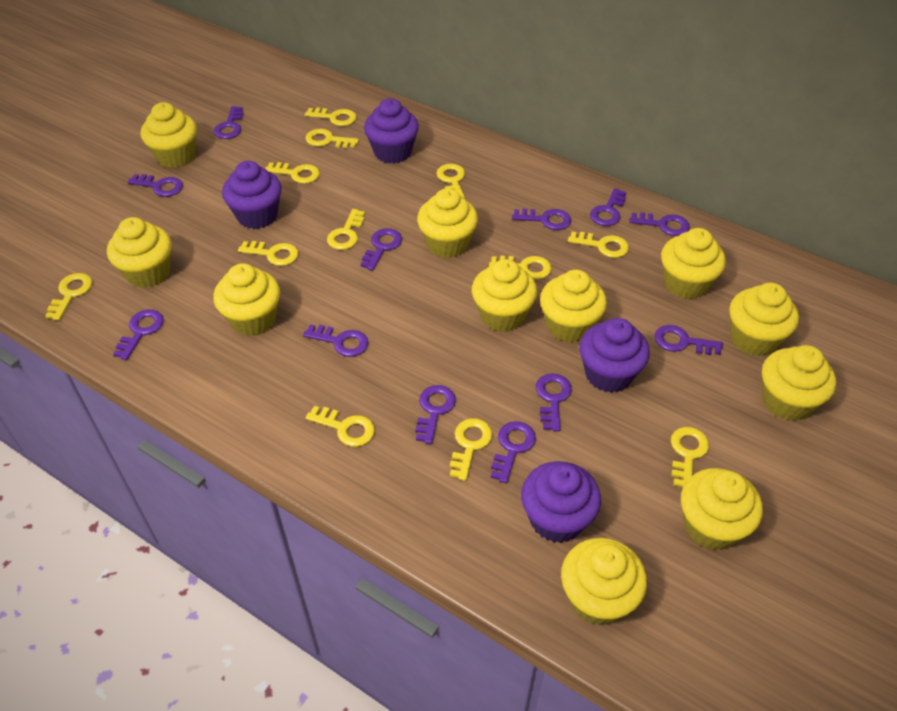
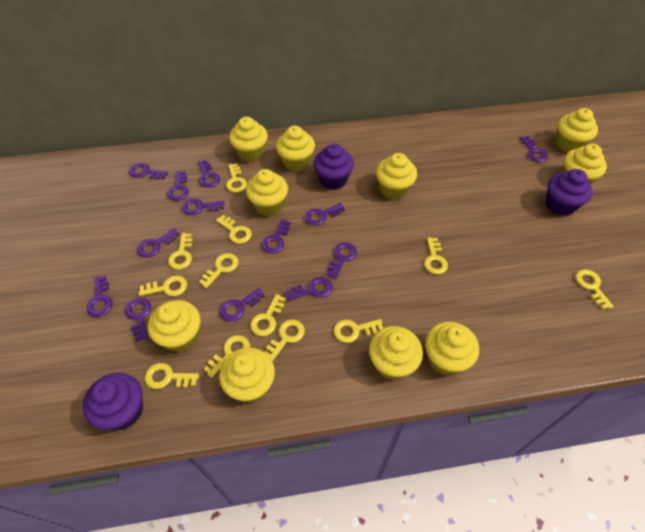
purple cupcake: [222,161,282,229] [364,98,419,164] [521,461,601,543] [579,318,650,393] = 4 -> [83,373,143,430] [313,143,354,190] [546,169,593,216] = 3
purple key: [113,309,164,360] [128,174,183,197] [213,106,243,139] [303,324,369,357] [360,228,402,270] [415,385,456,444] [491,421,536,483] [512,208,571,230] [536,373,572,432] [590,188,626,226] [629,212,690,236] [654,325,723,355] = 12 -> [87,276,113,317] [125,298,151,341] [129,163,168,179] [137,228,180,258] [167,171,189,201] [182,199,225,215] [198,160,220,188] [219,288,265,321] [262,219,290,254] [286,277,333,301] [305,203,345,226] [327,242,357,279] [520,136,548,162] = 13
yellow cupcake: [107,217,171,288] [141,102,197,168] [213,263,280,336] [417,188,478,258] [472,259,537,332] [540,270,607,343] [561,538,647,625] [661,228,726,299] [681,468,763,550] [729,283,799,356] [762,345,836,421] = 11 -> [148,300,201,352] [219,347,275,403] [229,117,268,162] [246,169,288,216] [276,126,315,171] [369,326,423,380] [376,153,417,200] [425,322,479,375] [556,108,598,152] [562,144,607,185] = 10

